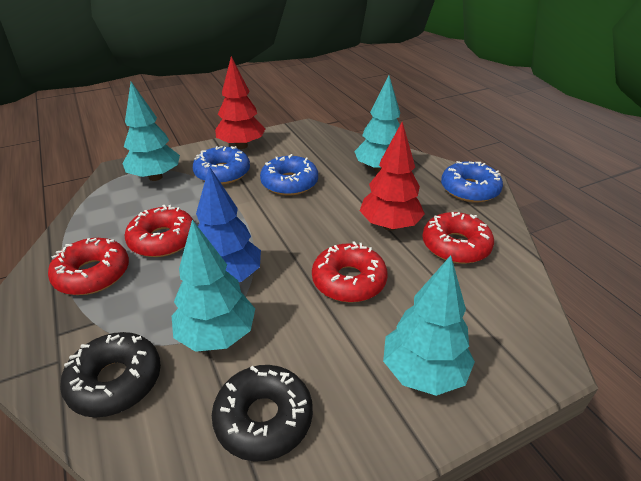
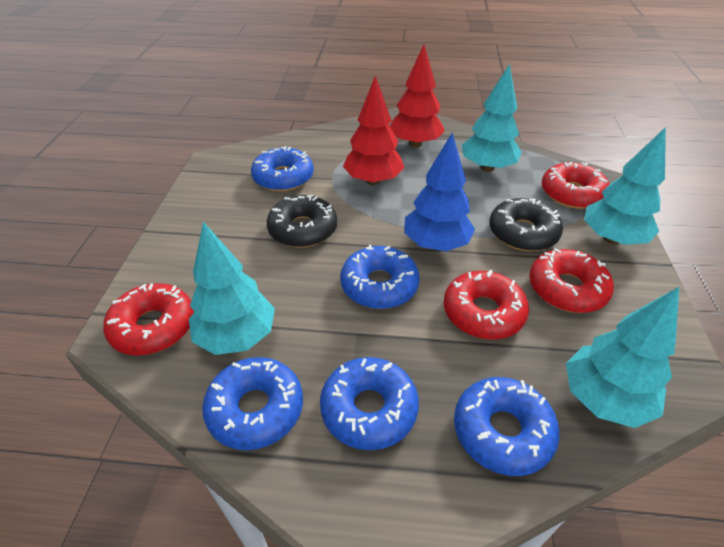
blue donut: [193,146,250,184] [260,154,318,195] [441,161,503,202] = 3 -> [202,357,303,450] [251,146,314,192] [320,357,419,450] [340,245,419,309] [454,377,560,476] = 5

